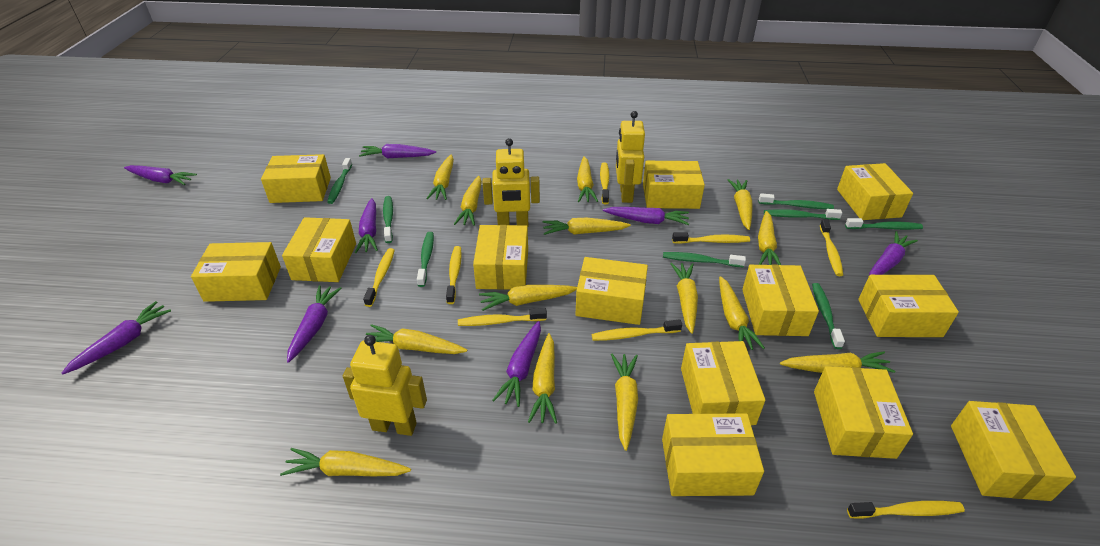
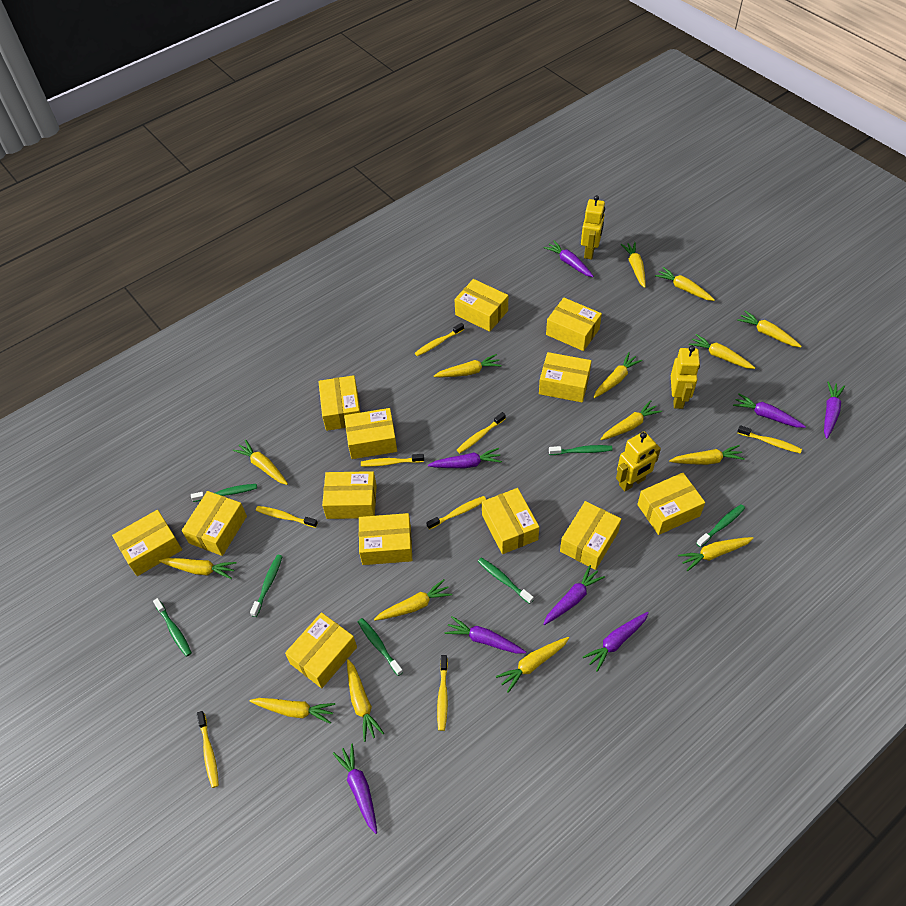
green toothbrush: [327,158,352,204] [383,196,393,243] [417,232,434,287] [663,252,746,267] [759,193,834,209] [764,209,842,220] [812,283,845,349] [845,218,923,230] = 8 -> [153,598,192,657] [191,484,257,502] [250,555,283,617] [358,618,403,676] [478,558,534,604] [549,445,613,455] [696,504,745,547] = 7
yellow carrot: [280,448,411,476] [366,324,467,354] [426,154,454,200] [454,176,482,226] [479,285,577,311] [528,333,557,424] [543,217,631,235] [577,156,598,202] [611,354,638,451] [670,263,698,334] [719,276,765,350] [728,179,753,230] [758,211,781,265] [780,351,895,373] = 14 -> [159,558,237,579] [233,439,288,485] [249,698,335,724] [347,659,384,742] [374,579,452,621] [434,354,502,377] [496,637,569,693] [594,352,642,398] [600,400,662,440] [621,242,646,288] [655,267,715,301] [669,445,745,465] [678,537,754,571] [689,334,755,369] [737,311,802,347] = 15

